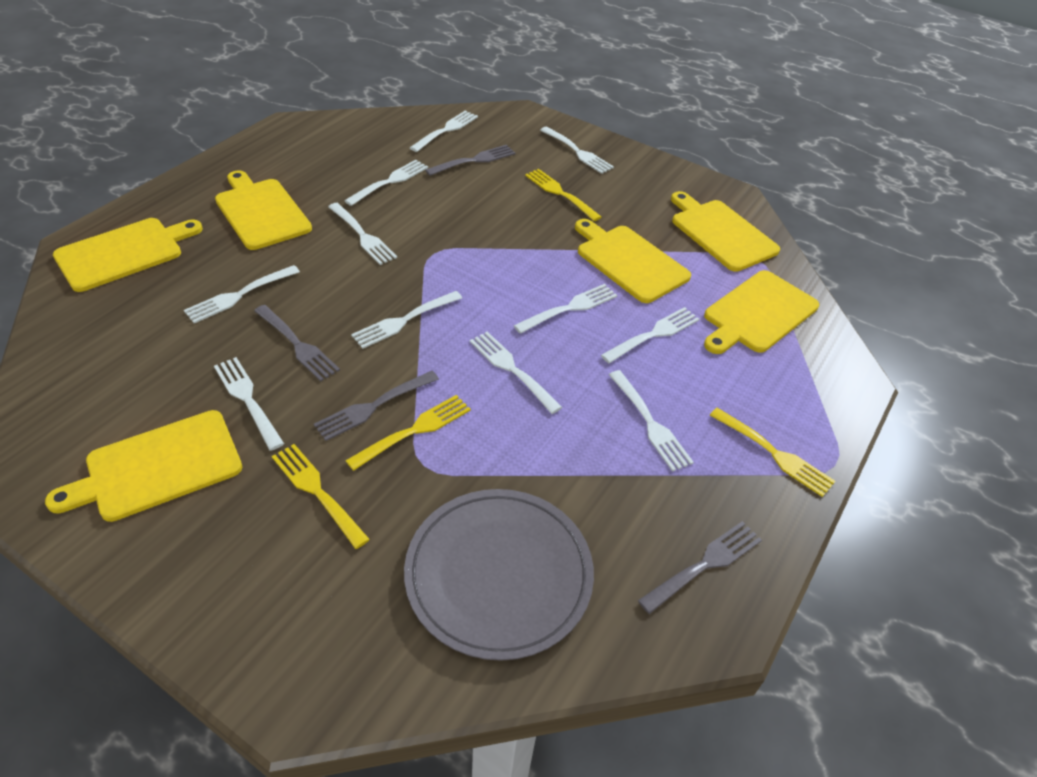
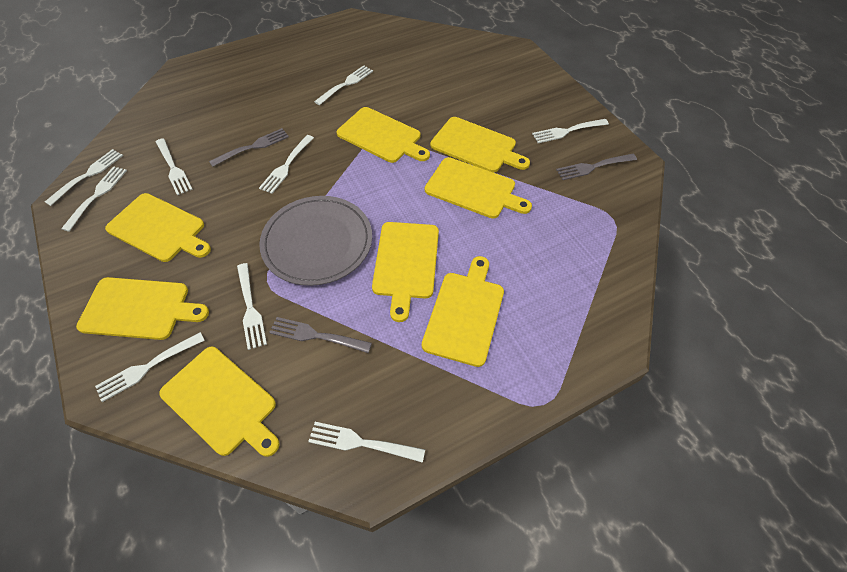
grey fork: [254,305,340,381] [314,371,439,441] [425,145,515,176] [638,521,762,614] = 4 -> [209,128,289,167] [269,317,372,353] [556,154,637,180] = 3
white fork: [184,265,300,323] [214,357,284,451] [328,203,397,265] [344,160,428,206] [351,291,462,349] [410,111,478,152] [470,332,562,414] [513,284,617,334] [540,127,614,174] [601,307,699,363] [609,370,694,472] = 11 -> [45,149,123,206] [61,166,127,232] [95,332,205,402] [156,138,193,195] [237,263,267,350] [259,135,314,194] [308,422,425,463] [314,65,373,105] [532,119,609,143] = 9
yellow cutting board: [45,410,242,522] [53,218,203,292] [215,170,312,250] [575,219,691,303] [671,191,780,272] [704,270,819,354] = 6 -> [76,277,209,340] [105,193,211,262] [159,347,280,457] [337,107,430,163] [372,222,439,322] [422,256,504,367] [425,157,532,219] [430,117,530,173] = 8
yellow fork: [272,444,370,549] [345,395,471,471] [525,169,602,221] [710,408,835,497] = 4 -> none = 0

